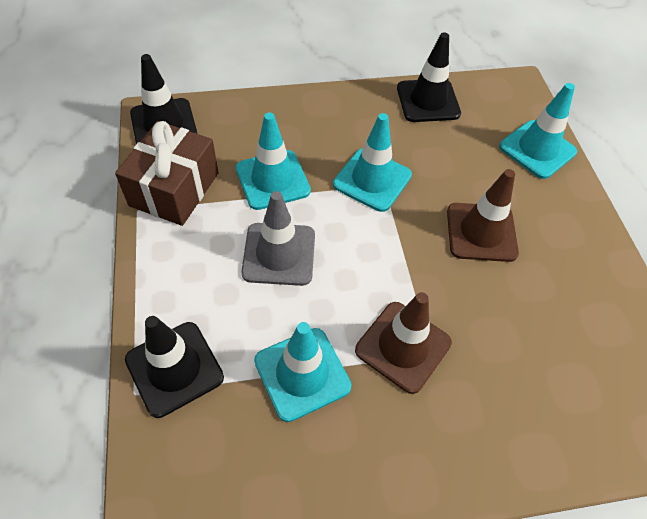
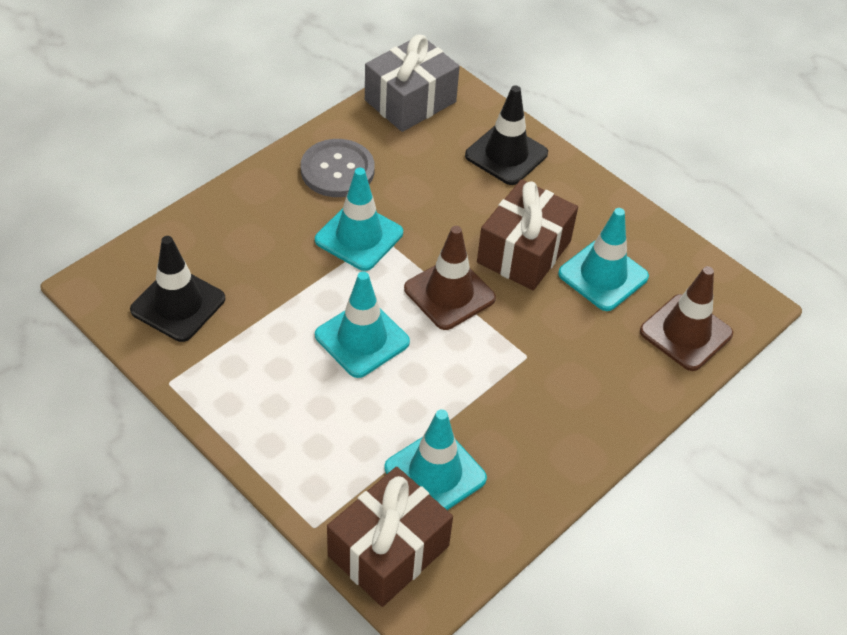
black traffic cone: [125,316,224,418] [130,54,197,144] [397,32,461,122] = 3 -> [130,236,225,342] [465,85,548,185] = 2
brown gift: [115,121,219,226] = 1 -> [327,467,453,607] [477,179,578,291] = 2
grey button: none = 0 -> [301,139,375,197] = 1
grey gift: none = 0 -> [365,34,460,132] = 1
grey traffic cone: [241,191,315,286] = 1 -> none = 0

